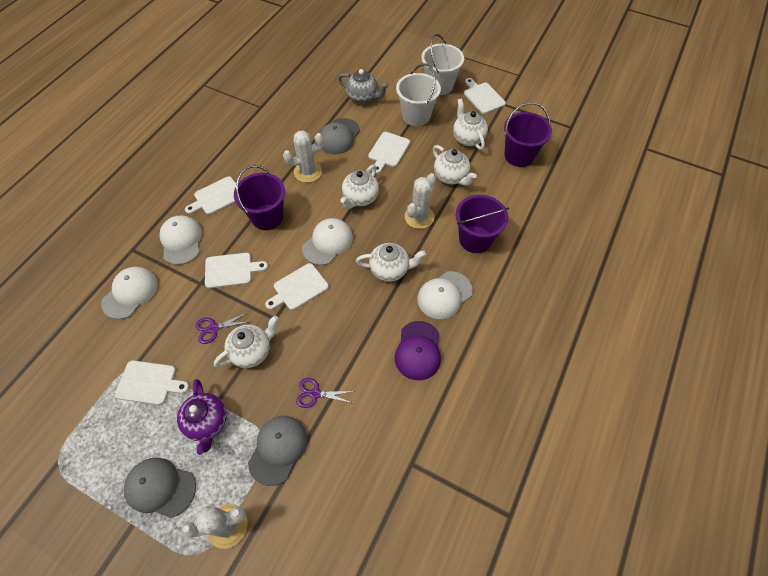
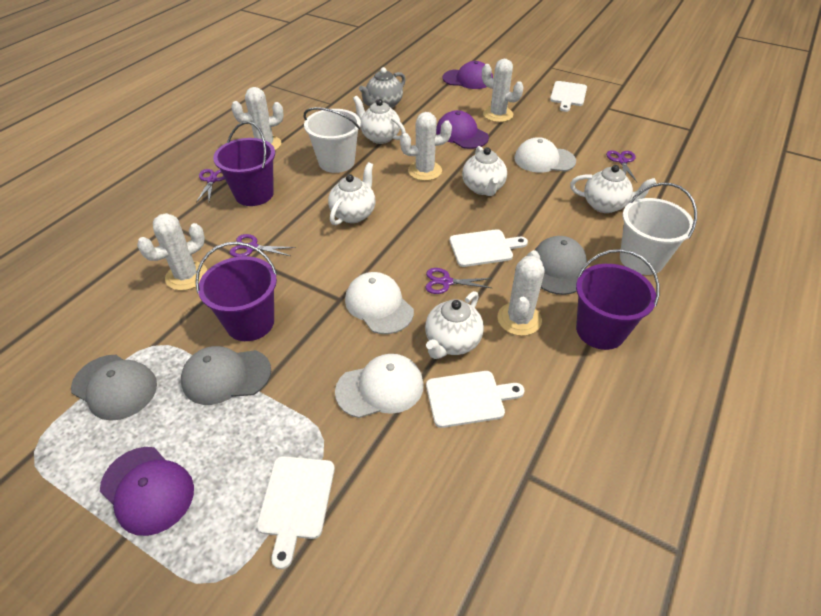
purple cap: [395,321,441,380] = 1 -> [100,447,194,536] [436,110,489,149] [443,61,493,89] = 3
purple scissors: [195,312,248,344] [296,378,354,408] = 2 -> [196,169,225,202] [230,234,296,257] [426,268,492,294] [606,150,637,182] = 4
purple teapot: [177,379,227,455] = 1 -> none = 0
white cactus: [182,504,247,549] [283,131,324,183] [405,173,436,229] = 3 -> [137,213,207,291] [231,87,284,151] [400,112,452,181] [482,59,524,122] [497,250,545,336] = 5
white cap: [101,267,158,319] [159,215,202,265] [302,218,353,265] [417,271,473,319] = 4 -> [335,354,424,418] [345,272,414,334] [514,137,576,173] = 3
white cutting board: [115,360,189,405] [185,176,236,215] [205,253,268,288] [265,263,329,310] [368,132,410,174] [464,78,506,114] = 6 -> [257,456,335,569] [426,371,525,428] [449,229,528,267] [550,81,587,112] = 4

